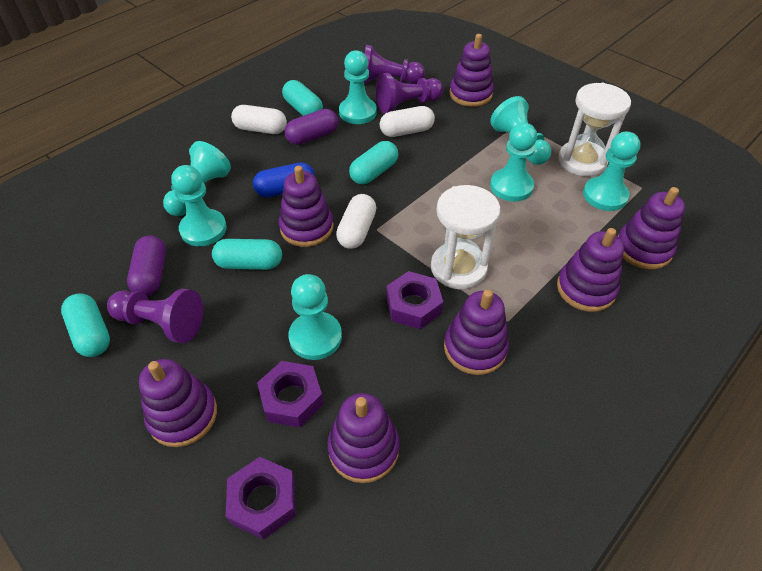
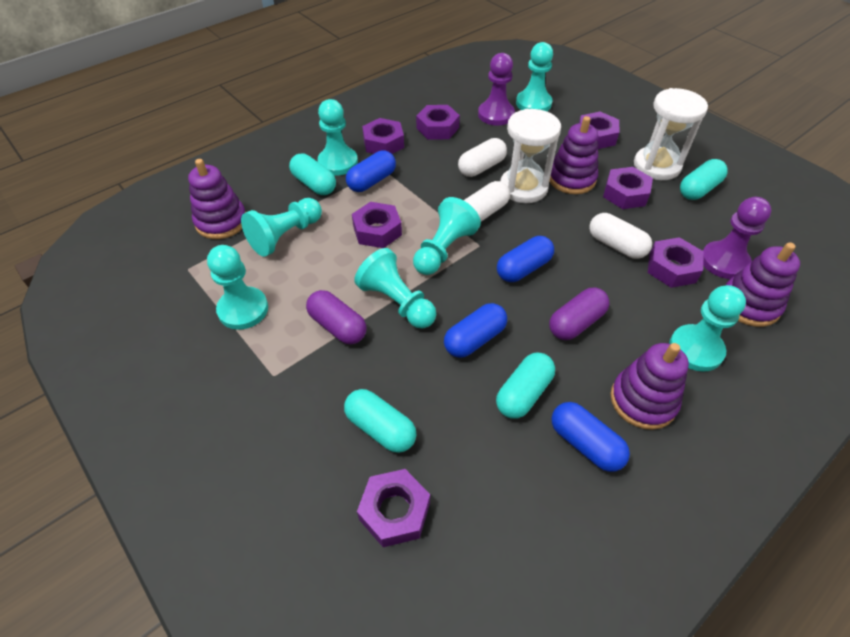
blue capsule: [253,162,315,198] = 1 -> [346,151,396,192] [444,303,507,358] [497,236,554,282] [551,402,630,472] = 4
purple nut: [226,457,296,540] [257,361,324,428] [386,271,443,329] = 3 -> [352,202,402,248] [357,469,430,547] [362,118,404,154] [416,105,460,140] [579,112,619,149] [603,167,653,209] [648,237,704,288] = 7
purple pawn: [107,289,203,343] [364,45,425,84] [376,73,443,114] = 3 -> [478,53,515,126] [703,197,771,279] = 2
purple stacking toy: [139,359,217,447] [279,166,334,247] [328,393,400,483] [444,290,509,375] [449,34,494,107] [557,228,624,312] [618,187,685,269] = 7 -> [188,159,246,239] [549,116,598,194] [610,343,689,430] [726,242,800,327] = 4

